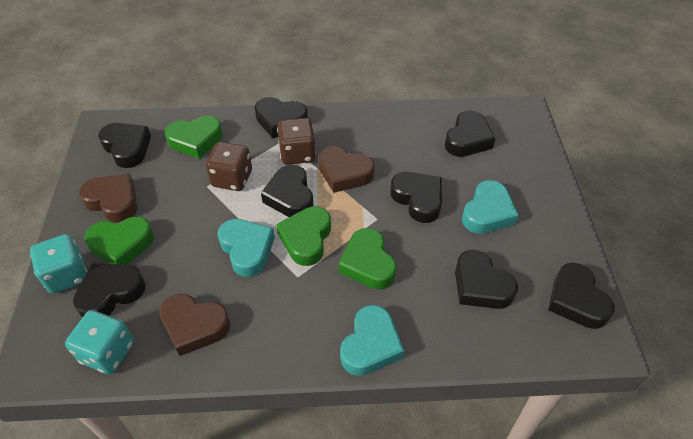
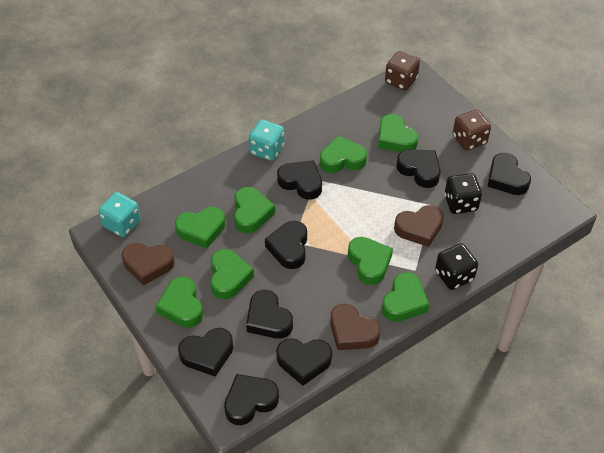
black dice: none = 0 -> [435,243,478,290] [444,173,482,214] = 2
green heart: [84,216,154,265] [165,116,223,159] [276,206,331,266] [339,228,397,290] = 4 -> [156,277,203,328] [175,207,225,248] [210,249,254,299] [234,187,275,233] [320,136,367,173] [348,237,393,285] [378,114,418,152] [382,272,429,322] = 8
turquoise heart: [217,219,275,277] [340,305,404,376] [462,180,519,234] = 3 -> none = 0

